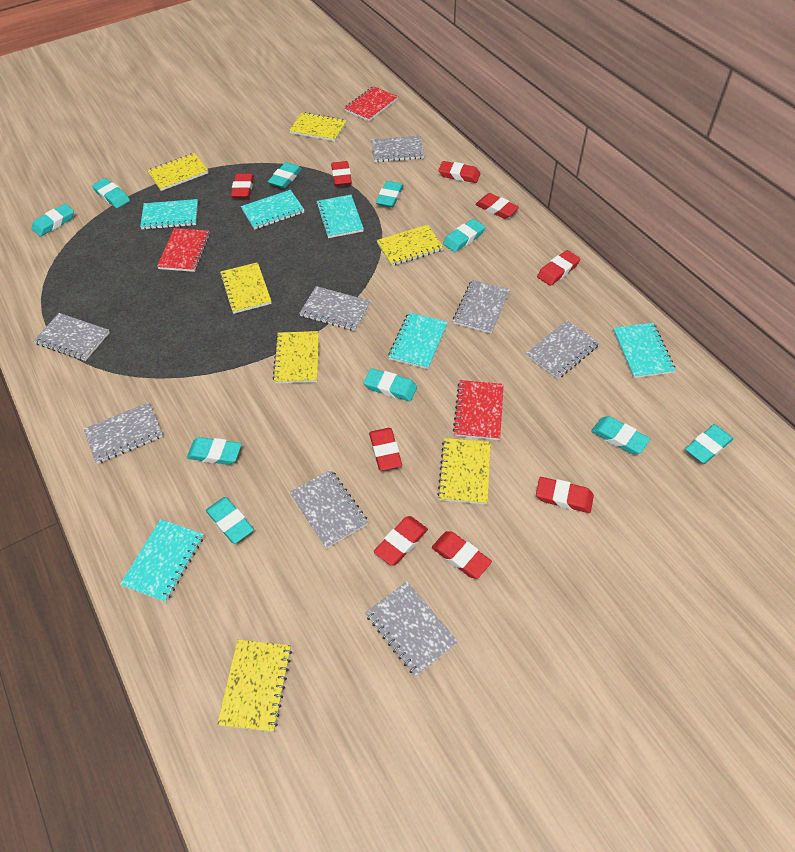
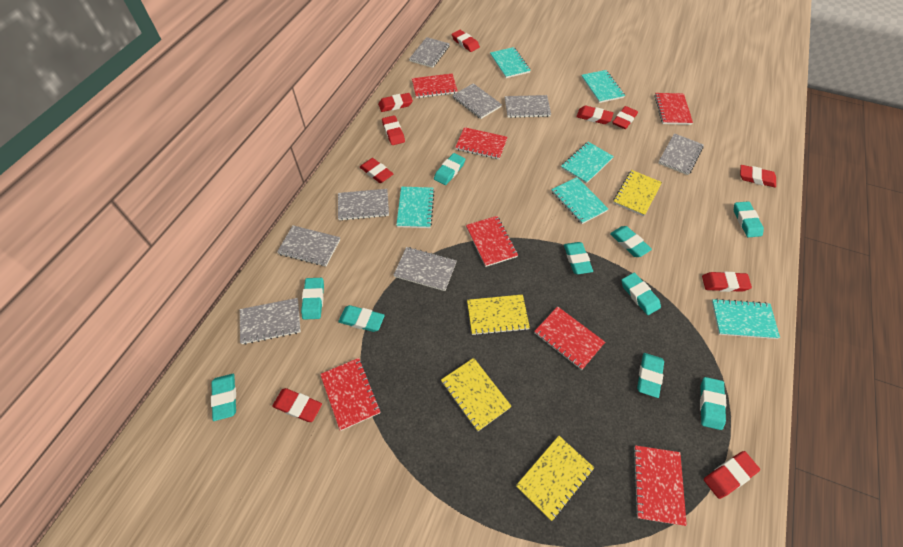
red eraser: [231,174,254,198] [331,161,352,186] [369,428,402,471] [374,516,428,566] [432,531,492,579] [438,161,480,183] [475,193,519,219] [536,477,594,513] [537,250,580,286] = 9 -> [272,388,322,422] [360,158,393,183] [378,93,413,112] [382,115,405,145] [452,30,480,52] [576,106,613,124] [613,106,638,129] [702,272,752,292] [704,451,760,499] [740,165,776,188] = 10
red notebook: [157,228,210,272] [344,86,398,121] [453,380,504,440] = 3 -> [320,358,381,431] [412,74,458,98] [455,127,507,159] [466,216,518,267] [534,306,605,370] [633,445,687,526] [655,93,693,125] = 7
yellow notebook: [147,153,208,191] [217,640,292,732] [220,262,272,314] [273,331,319,384] [289,112,347,141] [377,225,444,266] [437,438,491,505] = 7 -> [441,358,512,431] [467,294,530,336] [516,436,594,521] [613,170,662,216] = 4

